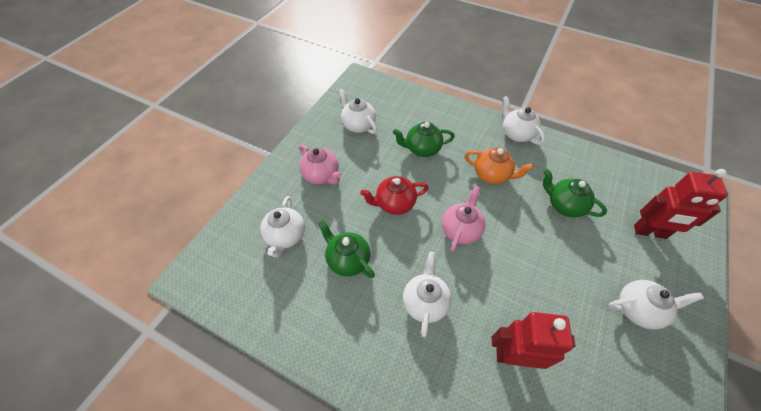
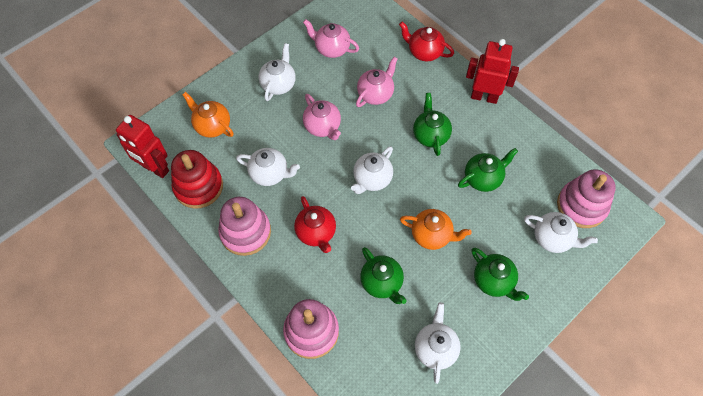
green teapot: [318,220,375,278] [393,122,455,157] [543,169,607,217] = 3 -> [360,247,407,304] [413,93,452,156] [458,148,518,192] [472,248,529,301] = 4
orange teapot: [465,148,534,184] = 1 -> [182,92,234,138] [400,209,472,250] = 2
pink stacking toy: none = 0 -> [218,197,271,256] [283,299,339,359] [557,169,616,228] = 3
pink teapot: [299,145,341,185] [442,186,485,252] = 2 -> [303,19,359,58] [303,94,341,140] [356,57,397,107] = 3
red stacking toy: none = 0 -> [171,150,223,209] = 1
red teapot: [360,176,429,215] = 1 -> [294,196,336,253] [399,22,454,61] = 2

